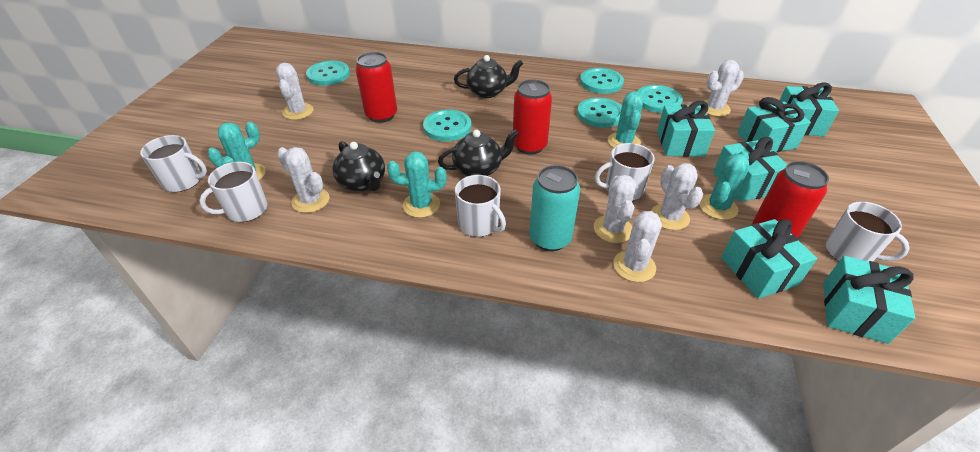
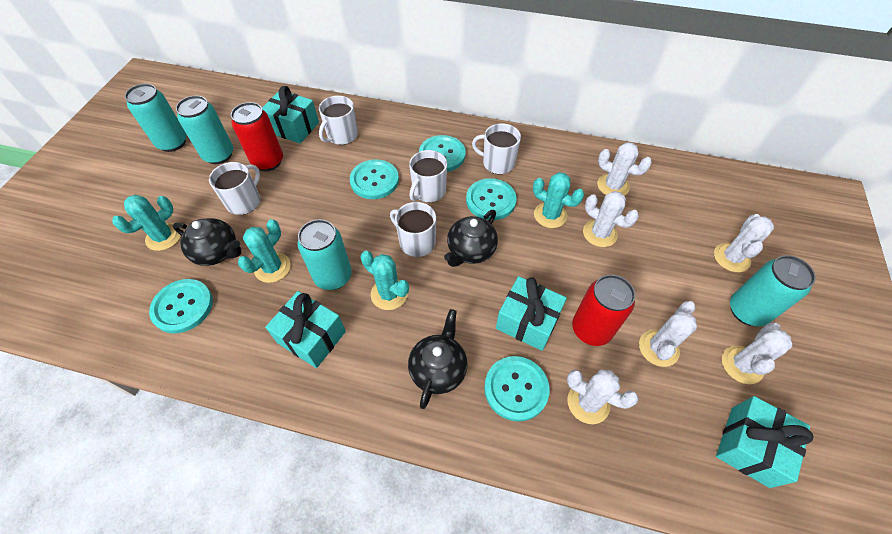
red can: [355,52,397,123] [513,80,552,155] [752,161,829,238] = 3 -> [231,102,283,171] [572,275,635,346] = 2
turquoise can: [529,165,580,251] = 1 -> [125,83,187,152] [176,96,233,164] [297,219,352,290] [730,255,816,326] = 4
turquoise gift: [657,101,715,157] [713,137,787,202] [721,219,817,299] [737,97,811,152] [779,82,839,136] [824,256,916,344] = 6 -> [262,86,319,144] [265,291,346,368] [496,276,567,351] [716,396,814,488] = 4

